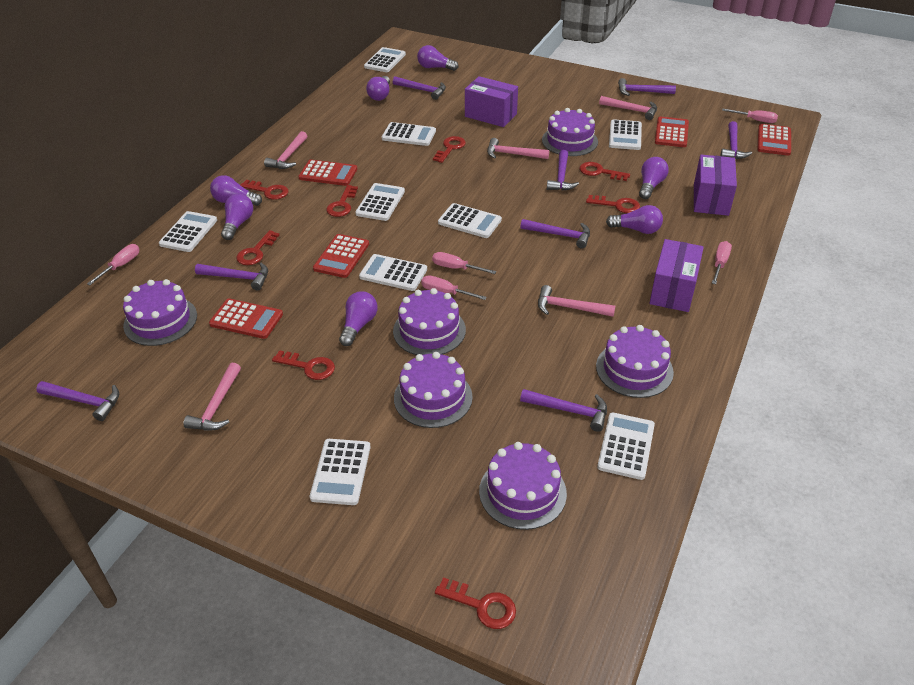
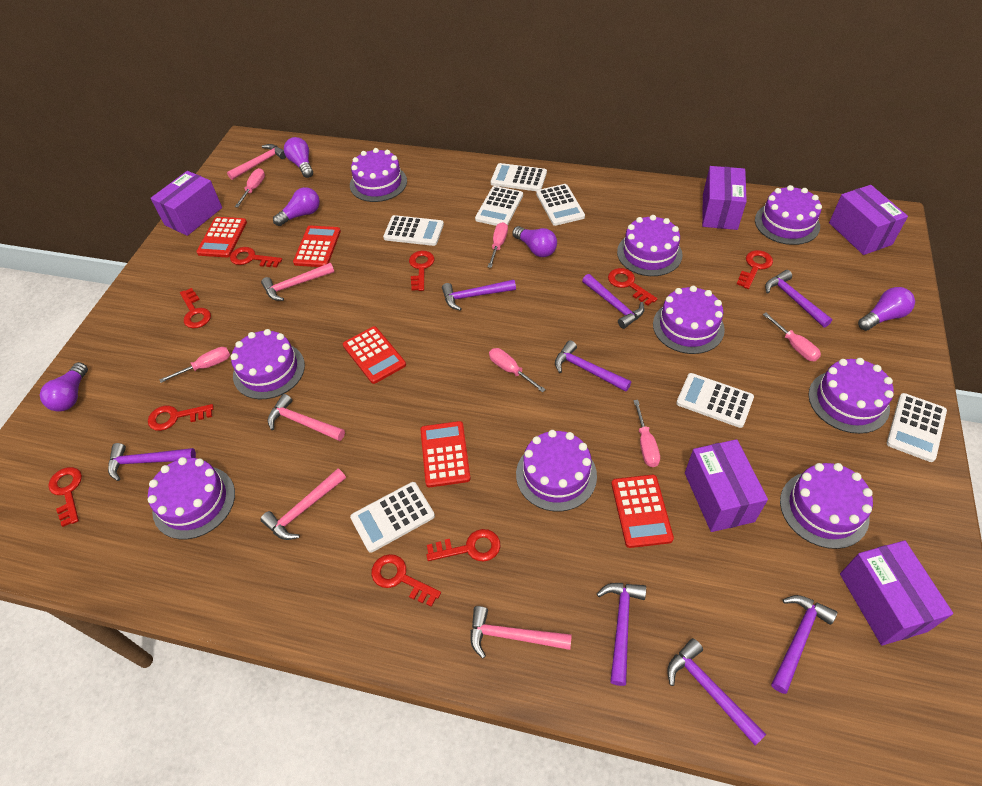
pink screwdriver: [87,244,139,285] [421,276,487,300] [432,252,496,274] [712,241,732,284] [722,109,778,123] = 5 -> [159,347,230,383] [235,168,265,207] [488,222,508,268] [489,348,546,393] [633,400,660,467] [763,313,821,361] = 6
purple box: [465,76,518,127] [649,239,704,312] [694,154,737,216] = 3 -> [151,171,222,236] [685,439,768,532] [702,166,747,230] [829,185,908,255] [840,540,953,645] = 5
purple cake: [123,279,197,346] [393,288,466,355] [394,352,473,428] [479,442,567,530] [542,108,598,156] [596,325,674,398] = 6 -> [148,457,235,539] [231,329,305,399] [350,148,407,202] [516,430,597,512] [617,215,683,276] [653,286,725,354] [755,185,822,245] [780,463,873,549] [808,358,894,434] = 9
purple light bulb: [210,175,262,206] [221,194,253,240] [339,291,378,346] [366,76,390,101] [417,45,458,71] [606,205,663,234] [639,157,669,199] = 7 -> [40,362,88,412] [273,187,320,226] [284,137,313,178] [512,226,557,257] [858,287,915,331] = 5
red key: [236,230,280,265] [240,180,288,200] [272,350,335,380] [326,185,358,217] [433,136,466,163] [435,577,516,629] [579,162,630,181] [586,195,640,213] = 8 -> [48,467,82,527] [148,404,214,431] [180,288,211,328] [230,247,282,268] [371,554,441,607] [409,251,434,291] [426,529,500,562] [608,268,658,306] [737,250,773,289] = 9
white calculator: [159,211,217,252] [310,439,371,505] [355,183,405,221] [359,254,427,291] [364,47,406,72] [382,122,436,146] [438,203,502,238] [597,412,655,480] [609,119,642,150] = 9 -> [350,482,435,553] [383,215,444,246] [475,186,523,226] [491,163,547,191] [536,184,585,226] [676,373,754,428] [887,393,947,462] = 7

